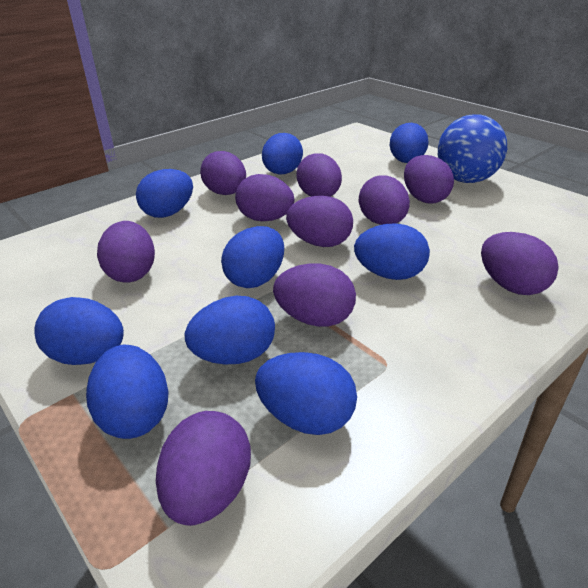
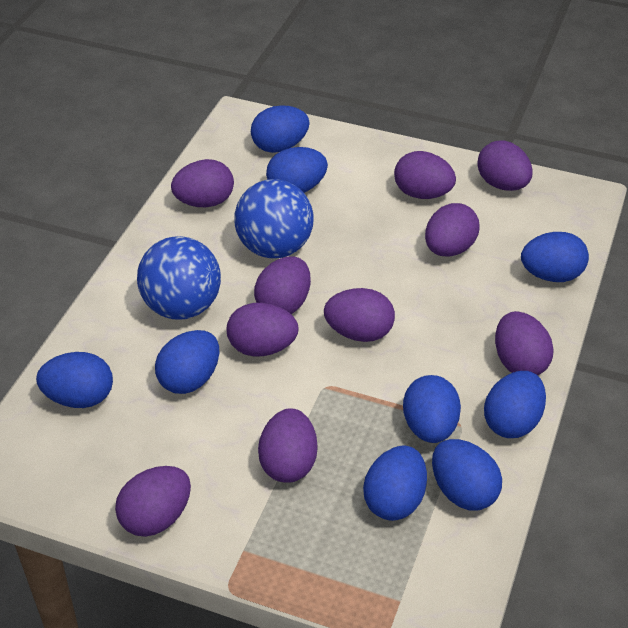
blue ball: [438,114,507,183] = 1 -> [137,236,221,320] [234,179,314,258] = 2

